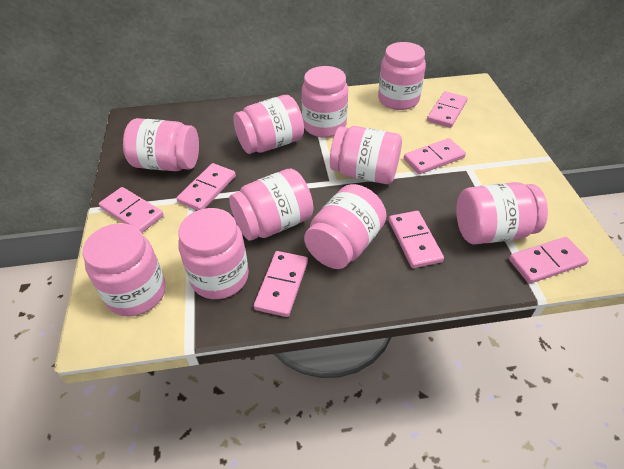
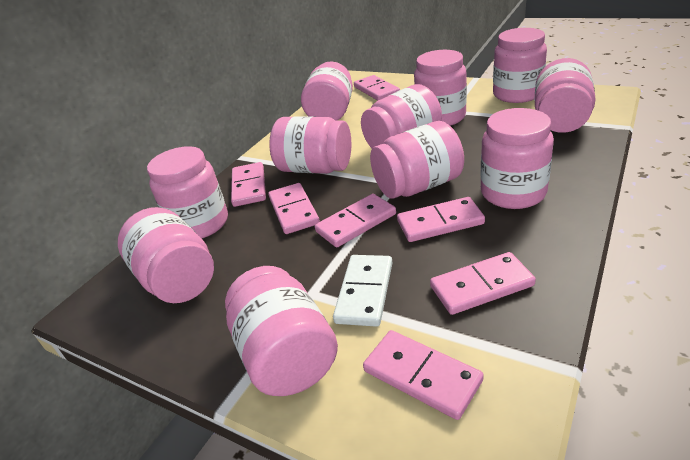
pink jar: [82,223,166,317] [123,118,199,171] [178,208,249,299] [229,169,313,241] [233,95,304,154] [302,66,348,138] [304,184,387,269] [330,126,402,184] [378,42,426,110] [456,182,548,244] = 10 -> [118,207,214,303] [147,146,228,238] [225,266,338,396] [269,116,351,174] [301,61,353,121] [361,84,442,149] [370,121,464,199] [414,50,467,126] [480,108,554,209] [493,28,547,103] [535,58,596,133] = 11
white domino: none = 0 -> [333,255,393,327] = 1

